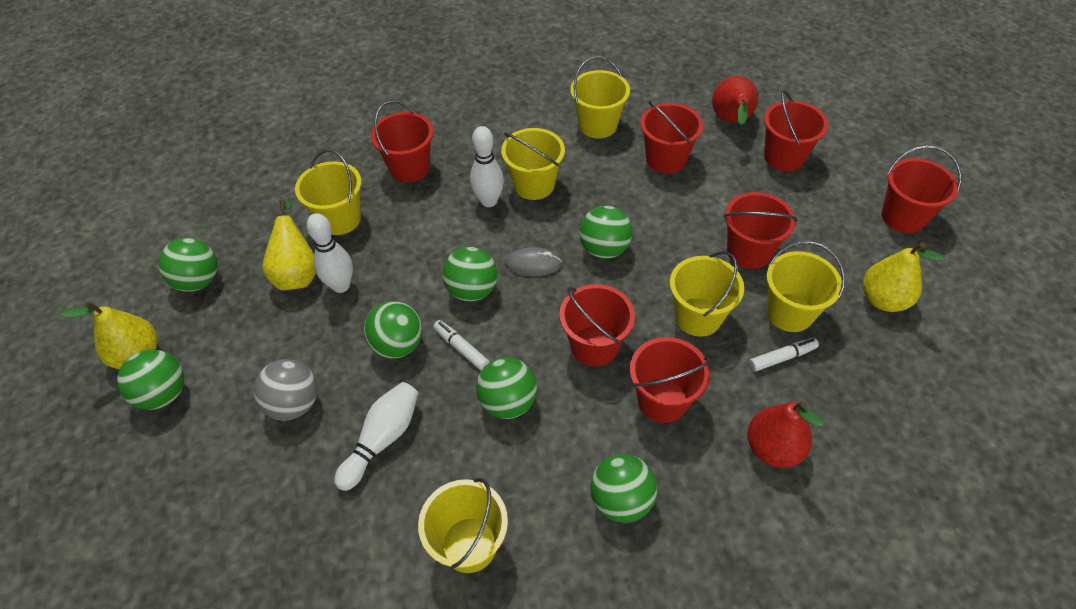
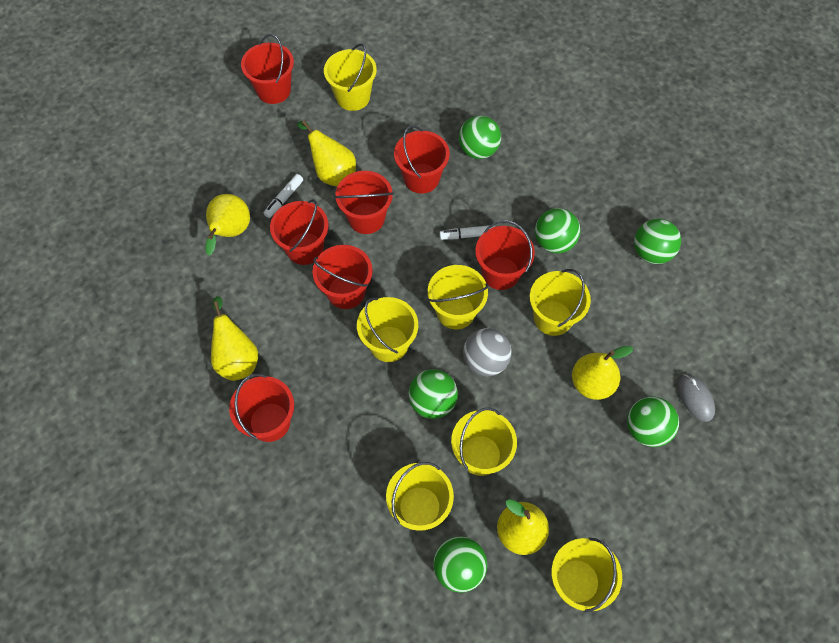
green ball: [117,350,184,410] [158,238,217,292] [364,301,422,359] [442,247,497,302] [476,358,537,419] [579,206,632,259] [590,454,657,523] = 7 -> [408,369,458,419] [433,536,487,593] [459,115,501,159] [535,208,580,253] [627,397,679,447] [634,219,681,264] = 6
red pear: [712,76,758,125] [747,401,824,468] = 2 -> none = 0
white bowling pin: [306,213,353,293] [334,382,418,491] [470,126,504,207] = 3 -> none = 0
yellow bucket: [295,149,362,235] [418,478,508,573] [501,128,565,200] [570,56,630,139] [670,251,744,337] [766,241,845,332] = 6 -> [324,44,377,111] [357,297,418,362] [386,462,454,531] [428,265,489,329] [451,408,517,476] [530,269,591,336] [551,538,622,613] = 7
yellow pear: [60,301,158,369] [262,200,316,291] [863,242,944,312] = 3 -> [205,194,250,256] [211,296,258,381] [297,121,356,186] [497,499,549,555] [572,346,634,400] = 5

